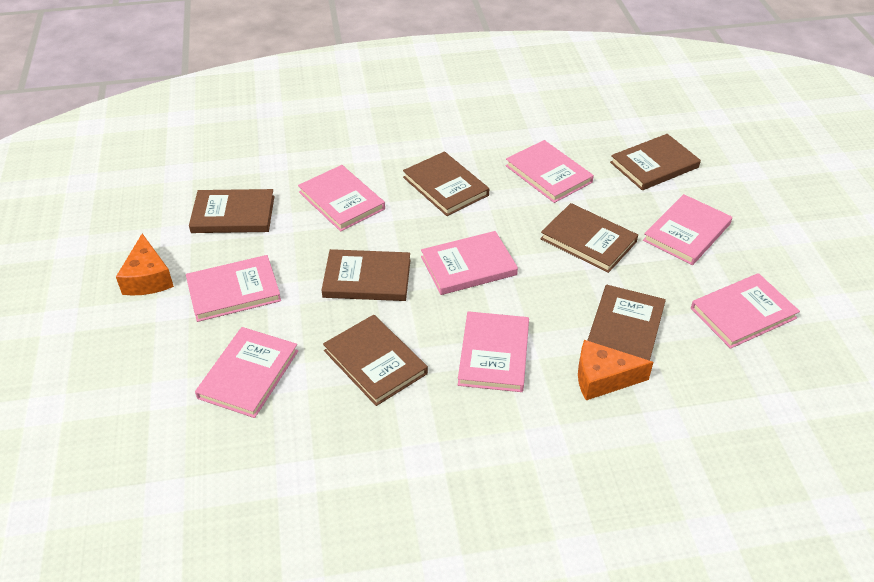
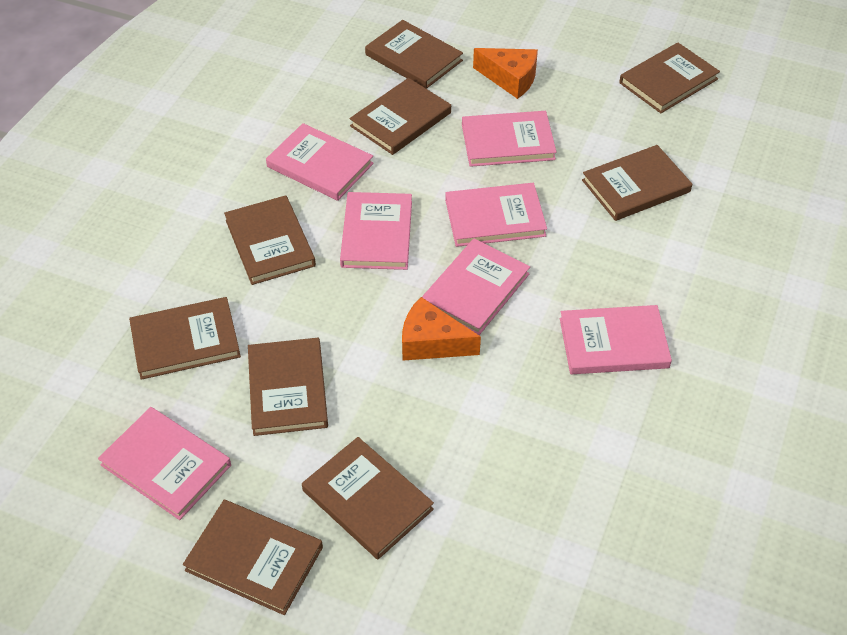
brown book: [189,189,274,233] [321,249,410,301] [323,315,428,406] [403,151,489,216] [540,203,638,273] [587,285,666,361] [610,134,701,190] = 7 -> [129,297,241,380] [183,500,323,615] [224,195,316,285] [248,338,328,436] [302,437,434,559] [350,78,451,155] [365,20,463,89] [582,145,692,221] [619,43,720,113] = 9
pink book: [186,255,281,322] [195,327,298,418] [298,165,385,232] [421,231,518,295] [458,311,529,392] [505,140,594,203] [643,194,732,265] [691,273,800,349] = 8 -> [98,407,231,520] [266,123,374,201] [340,192,412,270] [422,238,530,335] [445,183,547,247] [462,111,557,167] [560,305,672,374] = 7

